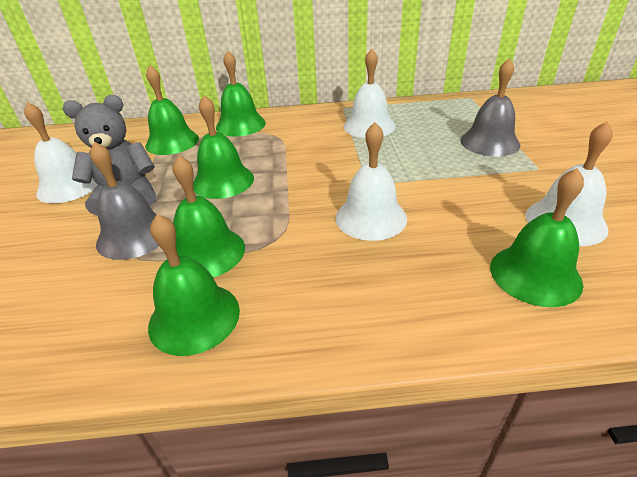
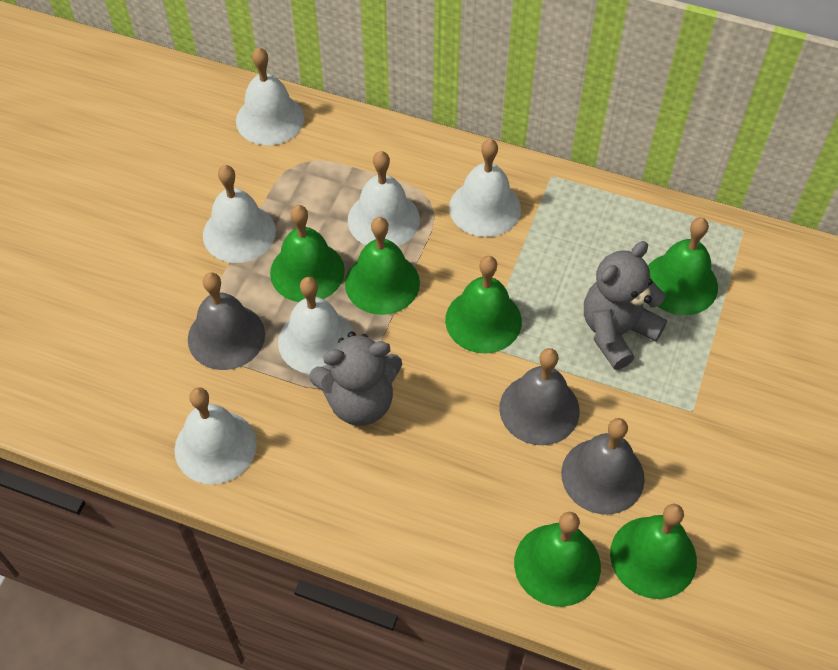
grey bell: [90,142,159,260] [460,58,520,157] = 2 -> [188,272,265,370] [499,348,580,445] [561,418,645,514] = 3
grey teddy bear: [62,95,156,216] = 1 -> [309,332,402,426] [584,241,667,370] = 2
white bell: [24,102,98,203] [336,122,407,241] [343,49,395,138] [526,121,613,246] = 4 -> [175,387,257,484] [203,165,276,263] [236,47,304,145] [278,277,354,374] [348,151,420,246] [449,139,521,237] = 6

